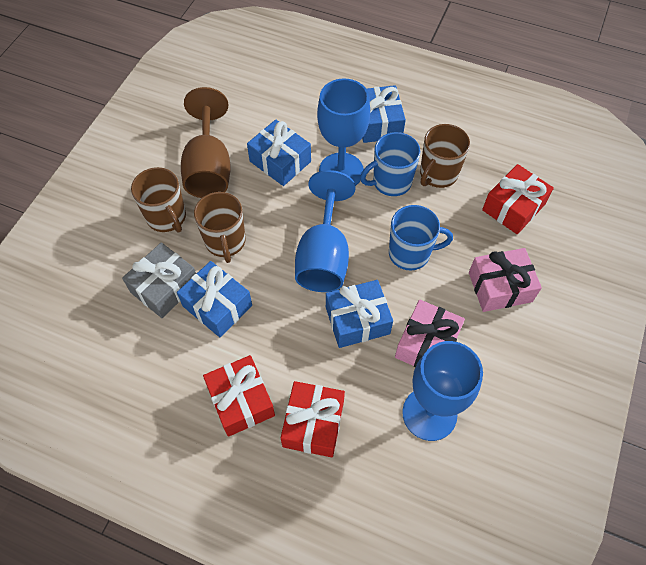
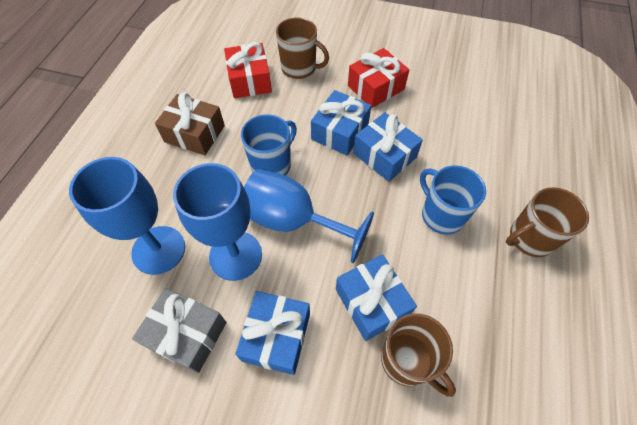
brown gift: none = 0 -> [155,92,225,155] = 1
brown goblet: [181,87,231,198] = 1 -> none = 0
pink gift: [395,300,465,367] [469,248,542,312] = 2 -> none = 0
red gift: [203,355,275,437] [281,381,345,457] [482,164,554,234] = 3 -> [224,42,272,98] [348,48,409,108] = 2

